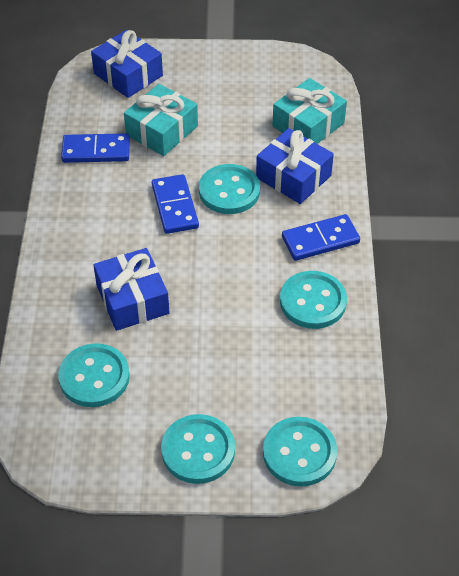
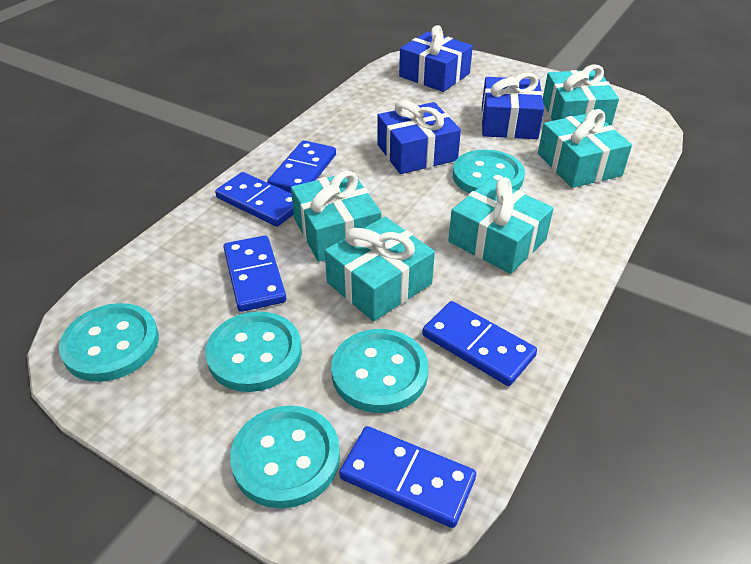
blue domino: [61,133,130,163] [152,174,199,234] [282,214,360,261] = 3 -> [215,172,294,227] [223,235,286,312] [267,140,336,193] [339,426,476,528] [422,301,537,386] = 5
turquoise gift: [124,84,198,156] [272,78,347,144] = 2 -> [291,171,381,262] [325,217,435,321] [448,178,554,274] [538,109,632,188] [543,64,619,126] = 5

